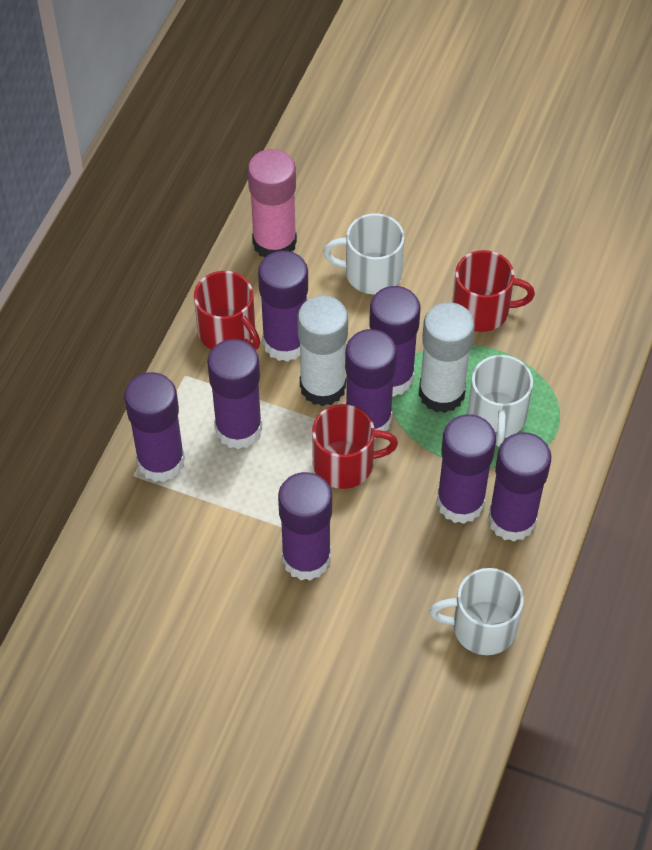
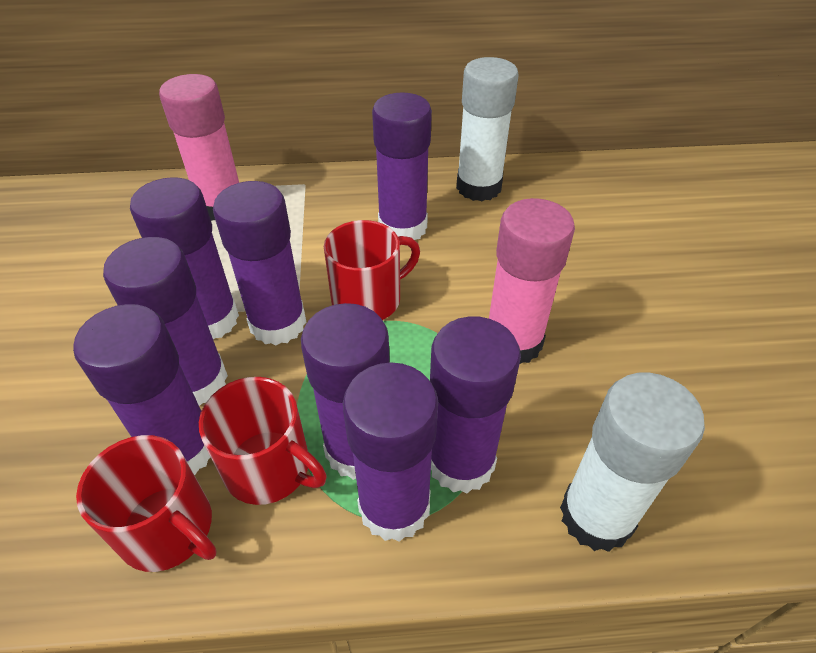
pink glue stick: [248,149,297,257] = 1 -> [159,74,239,221] [489,198,575,365] = 2
white mug: [323,213,405,294] [430,568,524,655] [468,355,533,447] = 3 -> none = 0

